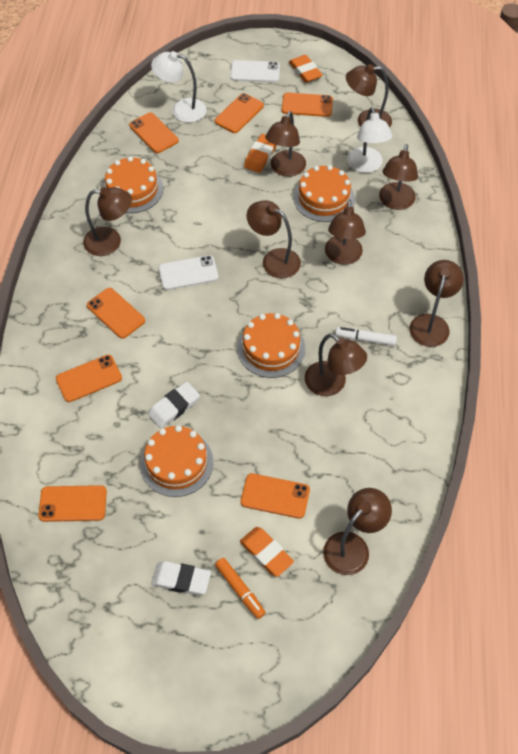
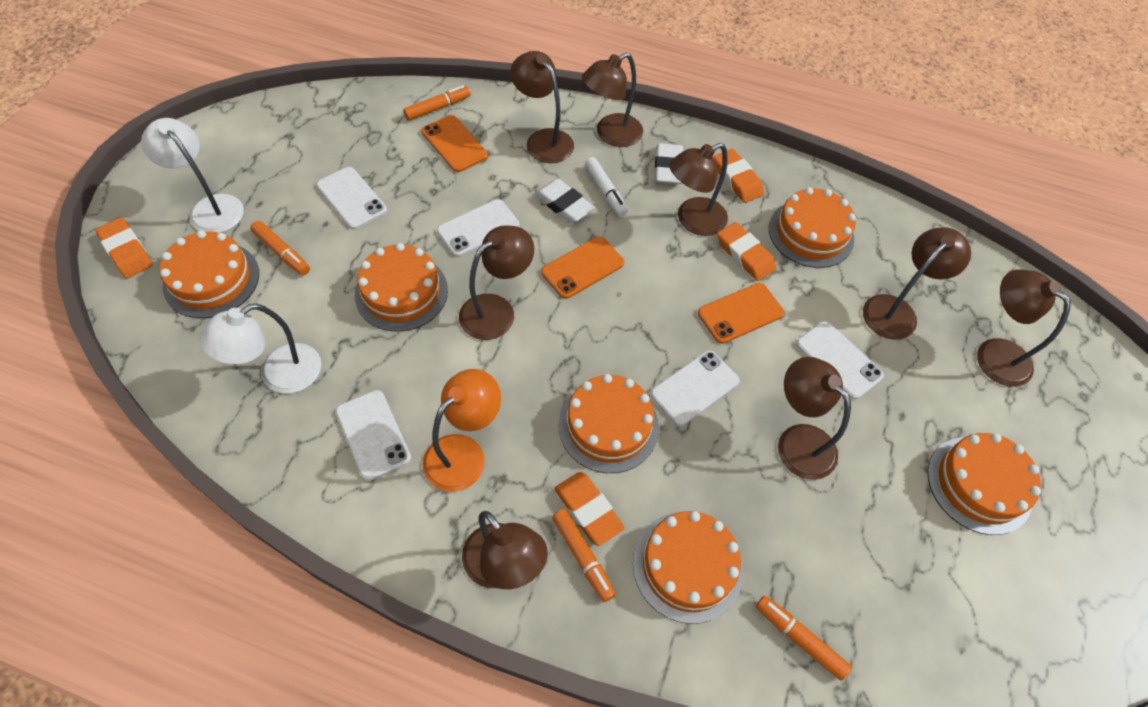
brown lamp: [83,187,132,256] [247,200,301,279] [265,111,306,177] [305,333,367,396] [323,488,392,575] [325,199,366,265] [346,64,392,128] [379,144,418,210] [409,260,464,347] = 9 -> [459,225,534,340] [462,511,548,589] [510,51,574,163] [582,53,643,147] [669,143,728,236] [778,357,851,480] [863,227,971,340] [977,269,1071,386] = 8
orange cake: [102,156,163,213] [140,425,214,497] [237,313,305,378] [293,165,355,222] = 4 -> [160,230,259,318] [355,243,448,332] [559,374,659,473] [633,511,743,624] [769,187,856,268] [927,433,1041,535] = 6
orange eraser: [240,527,294,577] [244,134,276,173] [289,55,323,83] = 3 -> [96,218,153,278] [554,472,625,546] [713,149,764,203] [717,222,776,281] = 4
orange lamp: none = 0 -> [423,369,501,492] = 1
orange marker: [215,558,266,619] = 1 -> [250,221,310,275] [403,85,471,121] [552,509,616,602] [756,596,852,681] = 4
orange phone: [38,485,107,522] [56,355,122,402] [87,288,145,339] [129,112,179,153] [214,93,264,133] [241,473,310,519] [282,93,333,117] = 7 -> [421,115,488,172] [541,237,624,299] [698,283,784,344] = 3
white phone: [159,255,219,290] [230,60,280,82] = 2 -> [316,167,387,230] [336,390,411,481] [437,199,519,257] [650,350,740,426] [796,321,884,399] = 5

